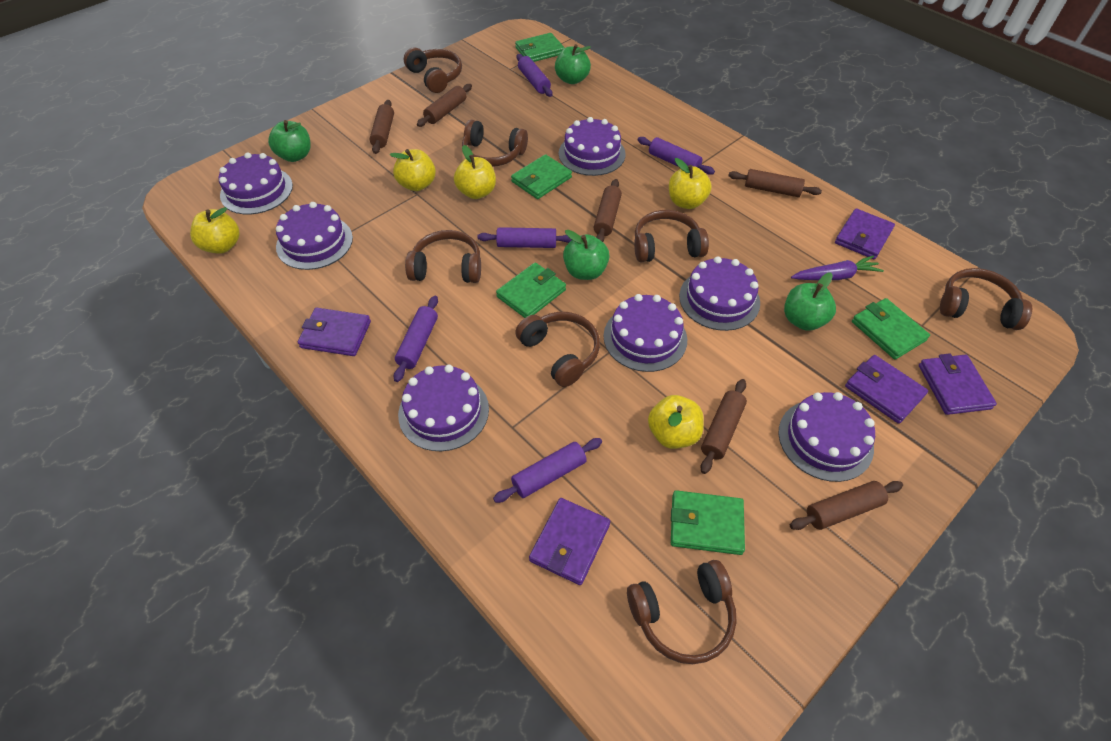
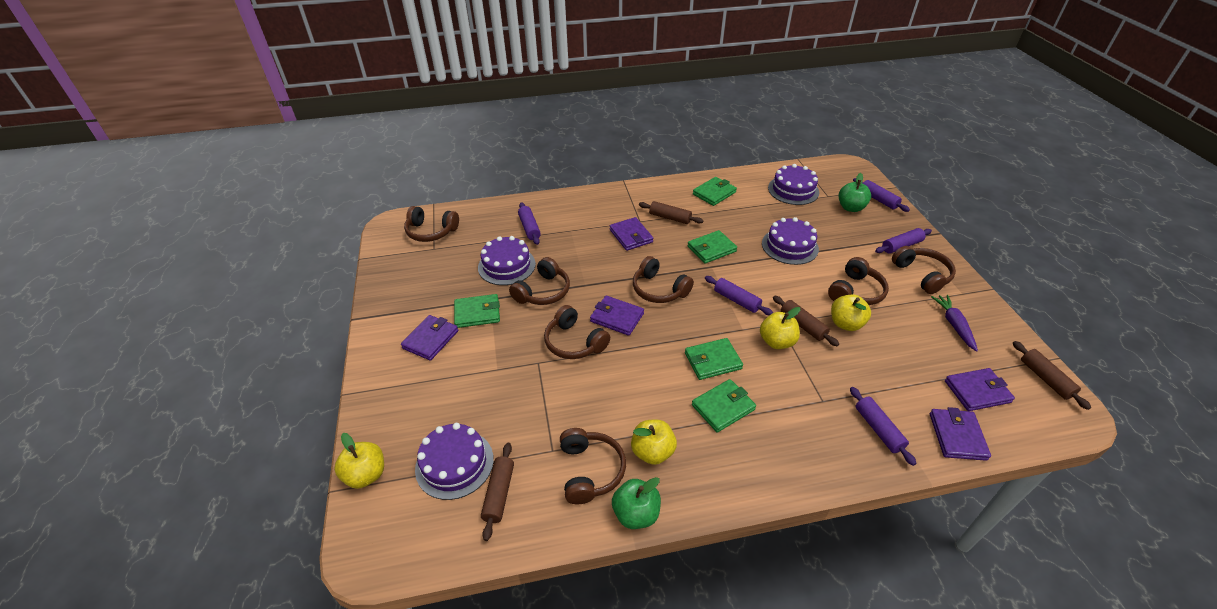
brown rolling pin: [370,100,394,154] [417,84,472,127] [594,179,622,242] [700,379,747,474] [728,169,822,197] [790,481,903,530] = 6 -> [481,443,514,541] [639,201,703,224] [773,296,839,346] [1013,341,1091,410] = 4
green apple: [268,120,311,162] [555,44,591,84] [563,230,610,280] [784,272,836,331] = 4 -> [612,477,661,529] [839,173,871,212] = 2
purple cake: [219,152,293,215] [276,202,353,270] [398,365,489,451] [559,117,626,176] [604,294,687,372] [679,256,760,331] [778,392,875,482] = 7 -> [415,423,494,500] [478,236,536,285] [762,217,819,265] [768,164,819,205] = 4
yellow apple: [190,207,240,254] [390,149,436,191] [454,145,496,199] [648,395,704,449] [669,158,712,209] = 5 -> [334,433,384,489] [631,420,677,465] [760,307,800,349] [831,295,871,331] = 4

